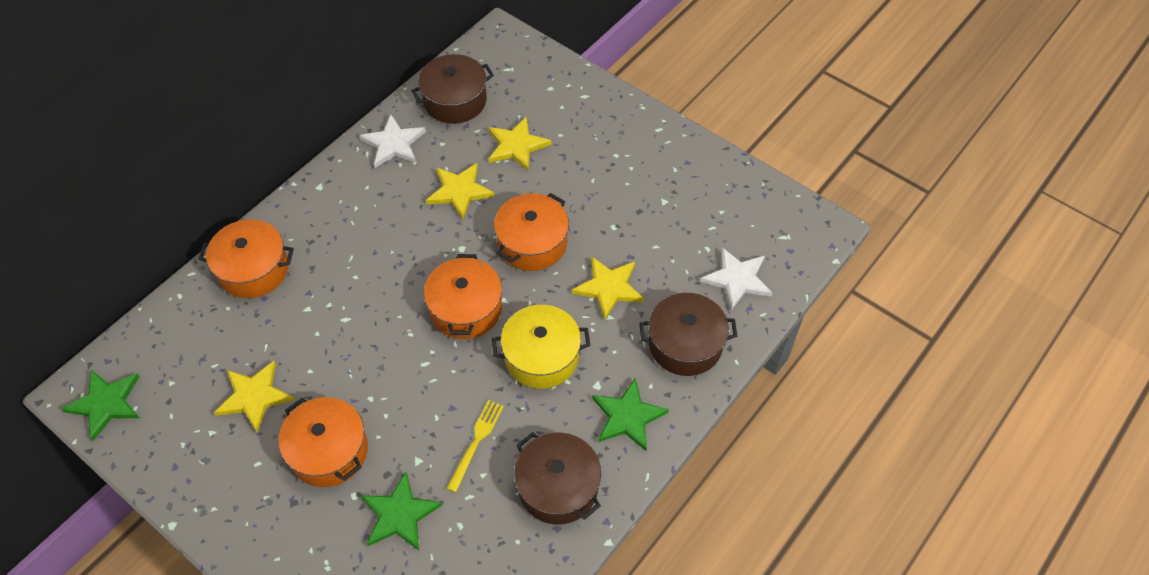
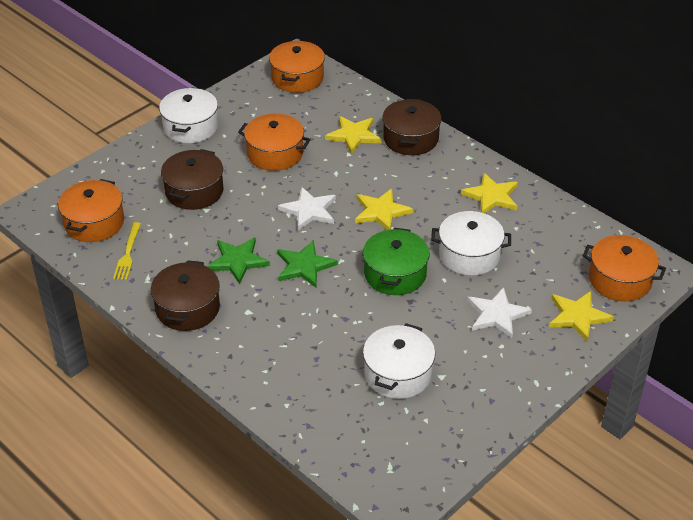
green pot: none = 0 -> [363,228,430,295] = 1
green star: [62,370,140,441] [361,472,442,550] [592,378,669,451] = 3 -> [207,237,270,284] [277,240,338,288] = 2
white pot: none = 0 -> [159,87,218,143] [363,323,435,399] [431,211,511,275] = 3
yellow pot: [492,305,590,389] = 1 -> none = 0

